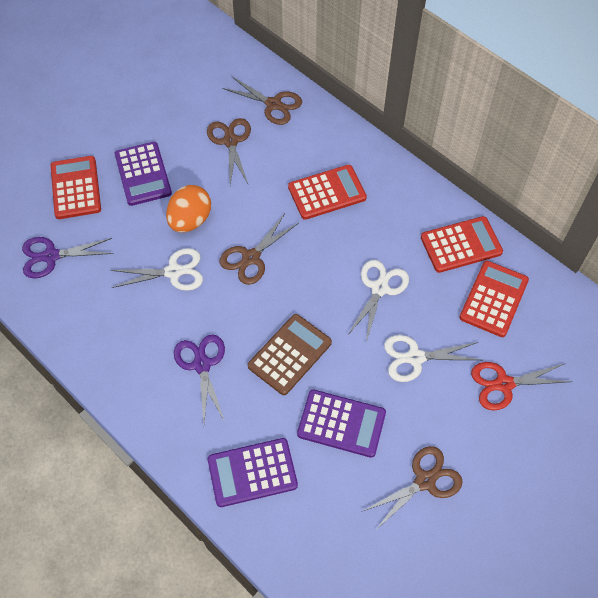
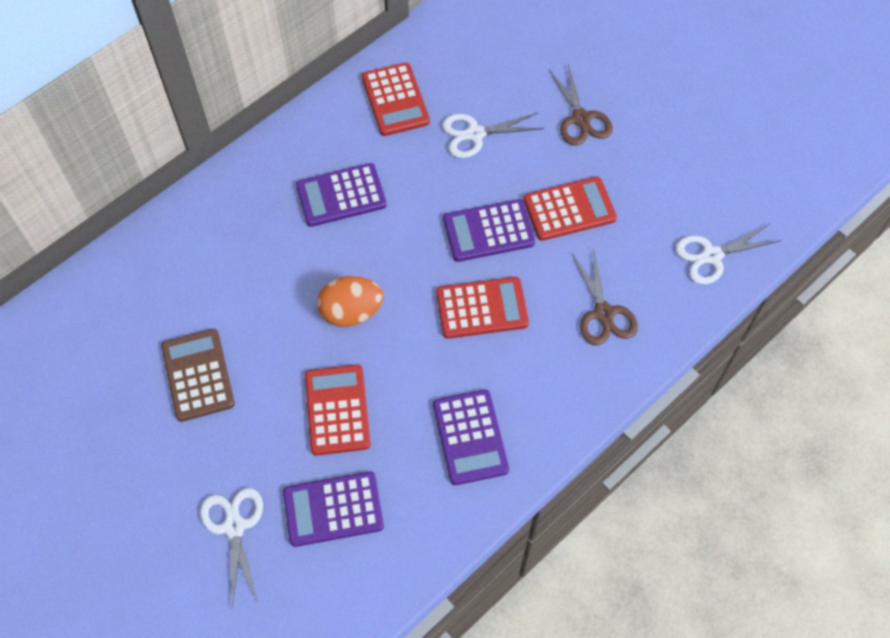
brown scissors: [207,118,251,185] [219,213,299,285] [222,76,302,125] [363,446,463,530] = 4 -> [549,64,613,146] [572,247,638,346] = 2
purple calculator: [115,142,172,206] [208,438,298,507] [297,390,386,458] = 3 -> [283,472,384,547] [296,163,387,227] [433,389,509,485] [443,199,535,262] = 4
purple scissors: [22,237,114,279] [174,334,225,423] = 2 -> none = 0
red scissors: [471,362,573,410] = 1 -> none = 0

